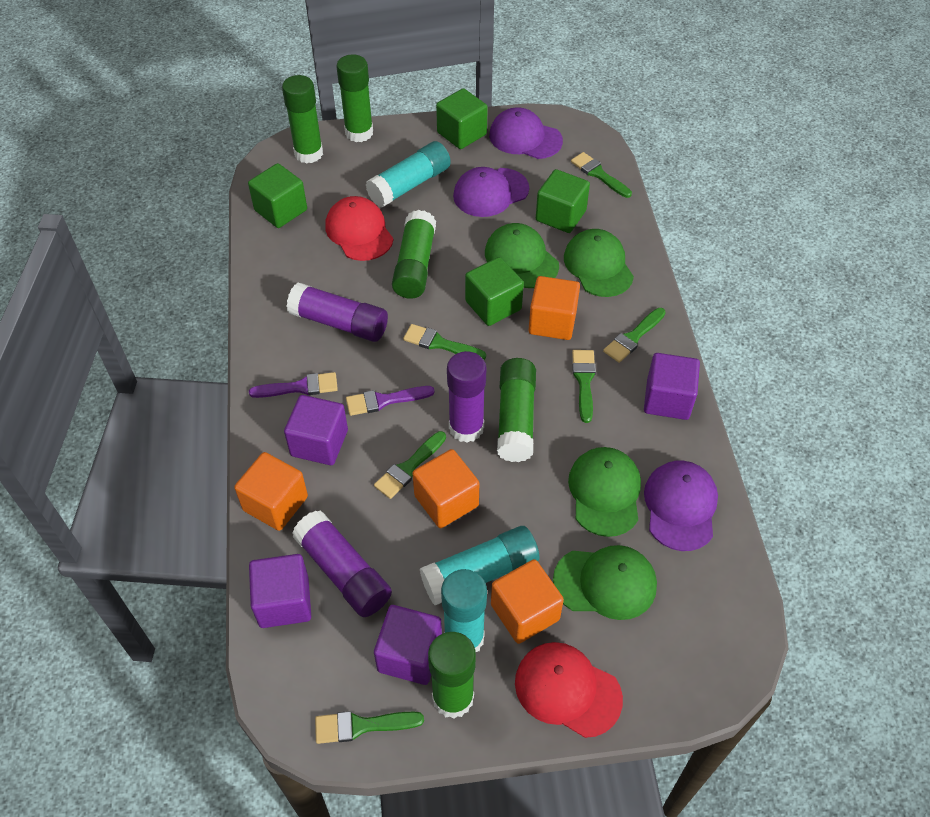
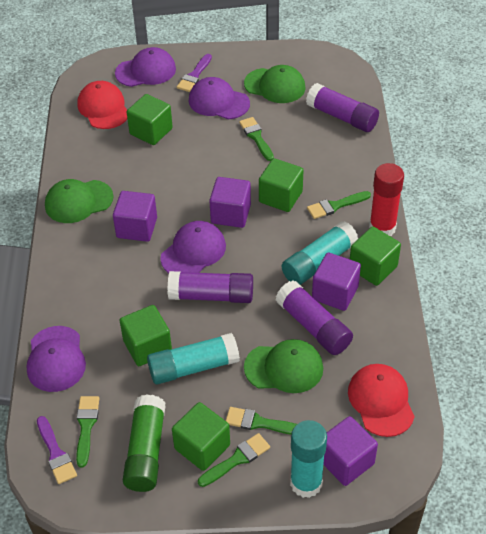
green brush: [315,711,424,744] [374,431,446,499] [403,324,486,360] [571,152,632,198] [572,350,596,423] [603,308,666,363] = 6 -> [76,396,99,467] [198,433,270,487] [226,407,297,435] [239,117,274,161] [307,191,371,219] = 5
green cap: [485,223,559,288] [553,545,657,620] [564,229,634,297] [568,447,641,537] = 4 -> [45,179,114,223] [244,65,306,103] [244,339,323,393] = 3
green cube: [248,163,307,228] [436,88,488,149] [465,257,524,326] [536,169,590,233] = 4 -> [120,305,172,366] [127,94,173,145] [172,402,230,471] [259,158,303,212] [350,227,401,286] = 5
green glue stick: [282,75,323,164] [336,54,373,142] [392,210,436,299] [428,632,476,719] [497,358,536,462] = 5 -> [123,394,165,492] = 1
orange cube: [234,452,308,531] [412,449,479,528] [491,559,564,644] [529,276,580,340] = 4 -> none = 0
purple cap: [453,167,529,217] [489,107,563,159] [644,461,718,551] = 3 -> [26,326,86,392] [115,47,176,87] [160,221,226,273] [188,77,250,120] = 4
red glue stick: none = 0 -> [369,163,404,236] = 1

